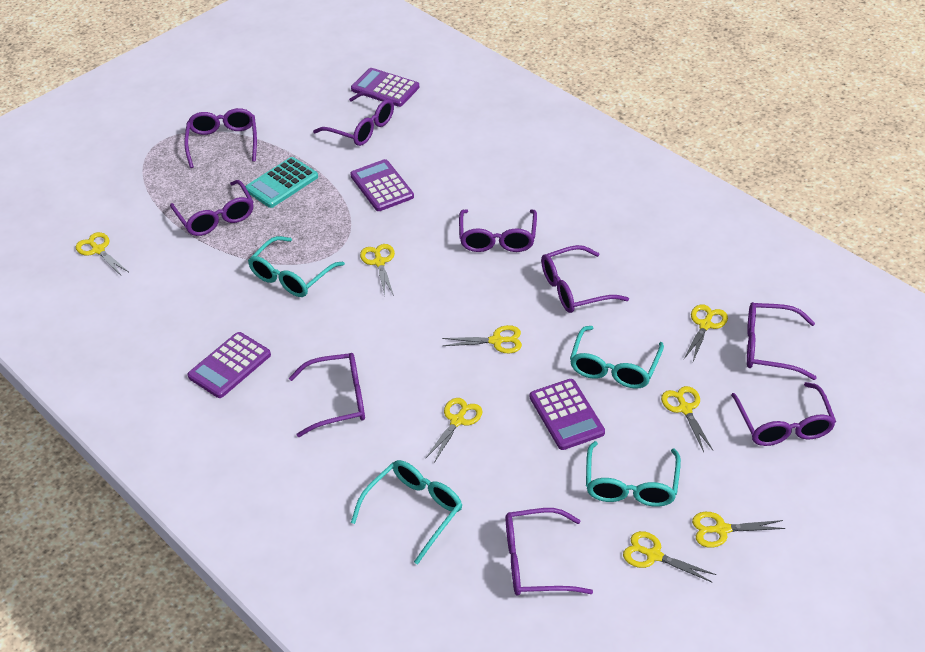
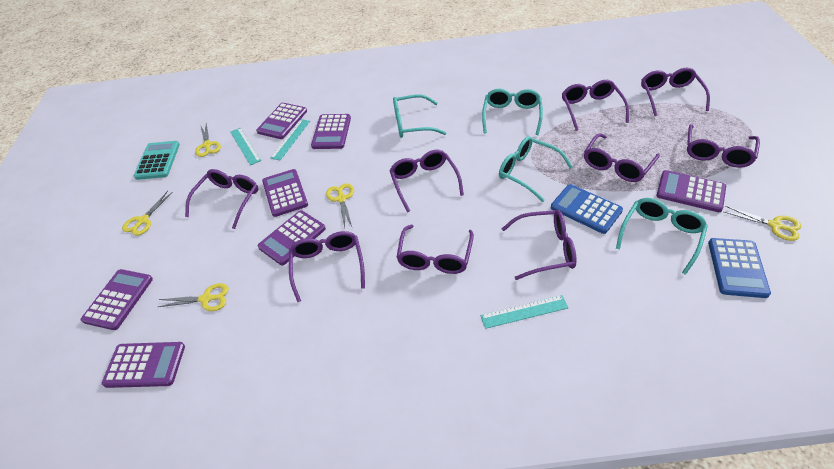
blue calculator: none = 0 -> [551,184,623,234] [708,238,771,298] = 2
purple calculator: [188,332,271,398] [350,159,414,211] [351,68,420,107] [530,379,605,450] = 4 -> [81,269,153,330] [102,342,185,388] [256,103,307,139] [257,210,326,265] [262,169,308,217] [311,114,351,149] [657,170,726,212] = 7
turquoise ruler: none = 0 -> [230,128,261,165] [270,119,310,160] [480,295,568,329] = 3
yellow scissors: [76,232,128,275] [360,244,395,296] [425,398,482,463] [442,325,522,353] [623,531,716,583] [661,386,713,452] [684,305,728,361] [692,512,786,548] = 8 -> [122,191,173,236] [158,283,229,311] [195,124,221,157] [326,183,354,228] [724,206,801,241] = 5

